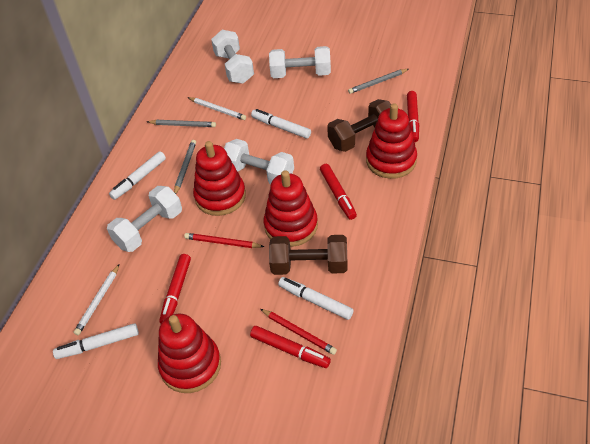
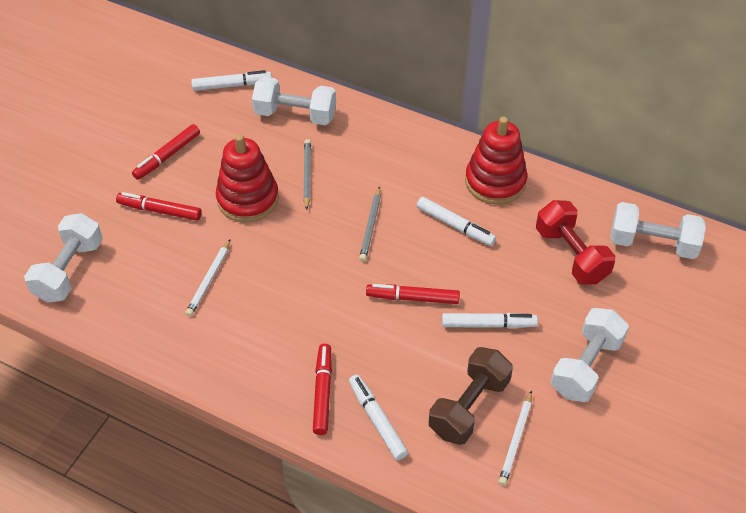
brown dumbbell: [269,235,348,275] [327,99,391,152] = 2 -> [429,347,513,445] = 1
grey pencil: [147,120,216,127] [174,140,196,194] [348,69,409,94] = 3 -> [303,139,311,210] [359,186,381,262] = 2
red dumbbell: none = 0 -> [536,200,615,285] = 1
red pencil: [184,233,264,248] [260,309,337,355] = 2 -> none = 0
red stacking toy: [158,314,221,393] [193,141,246,216] [264,170,318,247] [366,103,417,179] = 4 -> [216,134,279,223] [465,117,527,205] = 2

